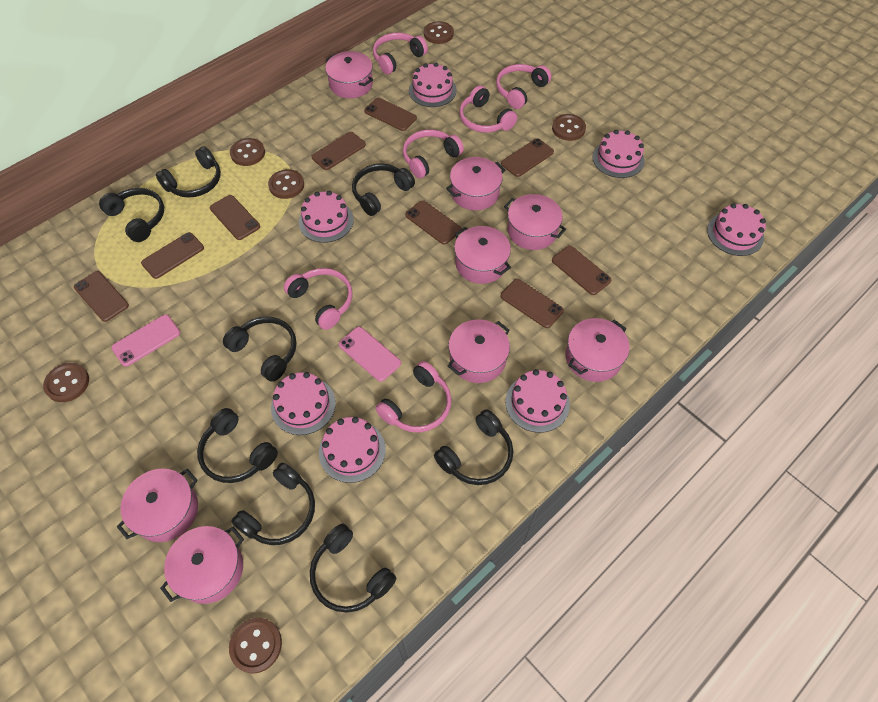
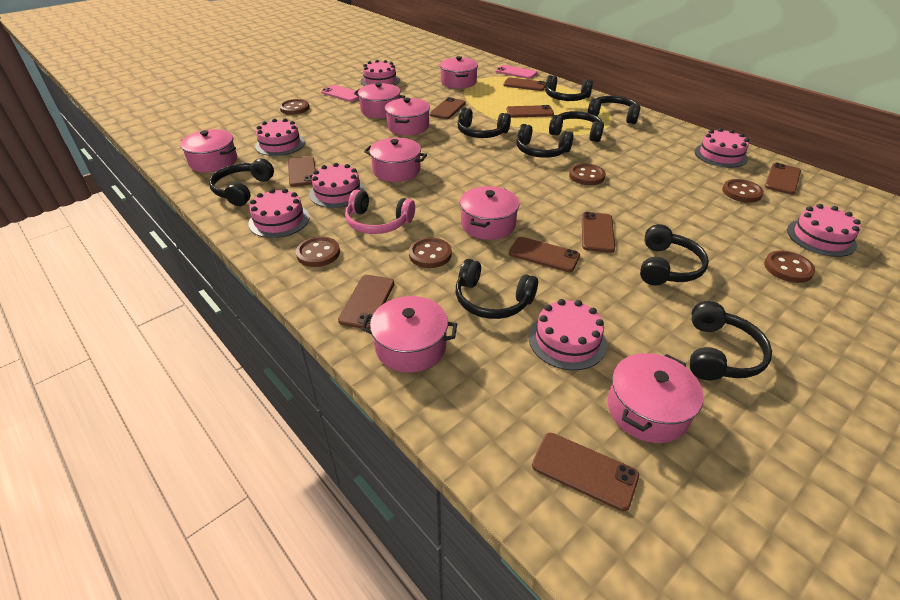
black headphones: [99,188,164,242] [156,146,221,198] [197,408,278,483] [223,317,297,382] [231,463,315,545] [310,524,396,613] [352,163,415,216] [434,409,513,485] = 8 -> [209,158,274,206] [456,259,538,319] [457,108,511,138] [516,124,574,158] [545,75,593,101] [549,111,604,142] [588,96,641,124] [640,224,709,285] [690,301,772,380] = 9
pink headphones: [284,268,353,330] [373,32,428,74] [375,361,451,432] [403,129,464,179] [459,85,517,133] [496,64,551,109] = 6 -> [345,189,415,234] = 1

